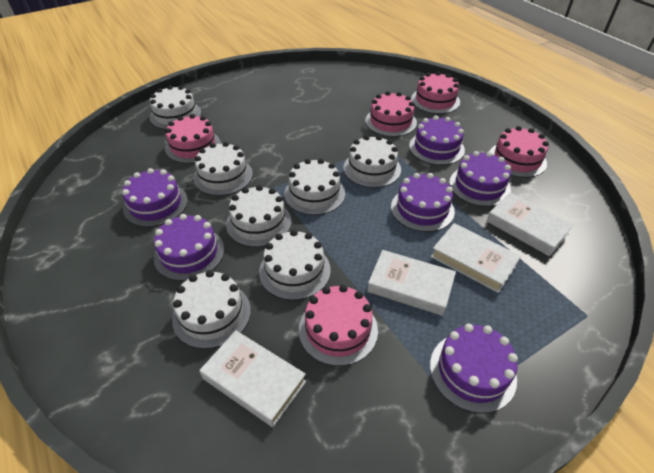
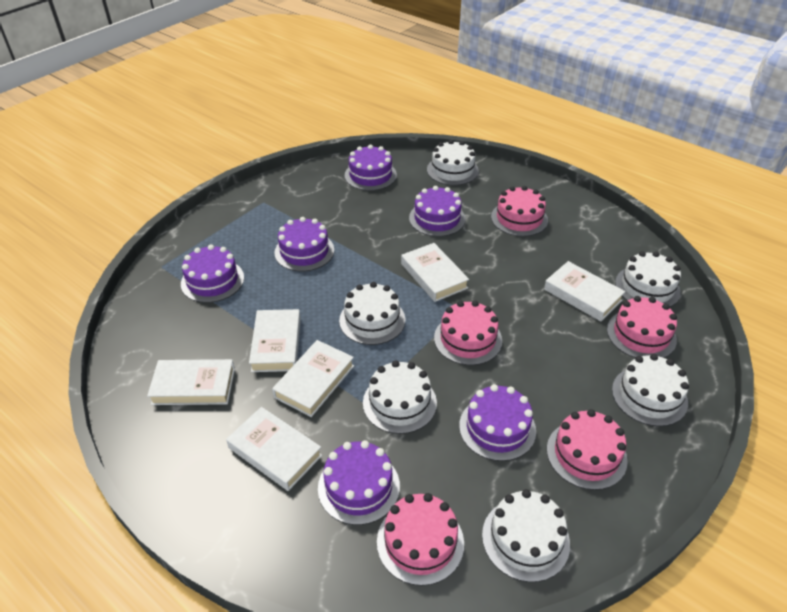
white book: [199,331,306,427] [367,250,456,316] [431,223,521,293] [487,192,574,256] = 4 -> [147,359,235,405] [226,407,322,491] [249,309,301,372] [272,340,354,417] [401,243,469,302] [544,261,625,321] = 6
white cake: [150,85,201,130] [172,270,251,349] [193,142,253,196] [226,185,291,247] [259,230,331,300] [284,159,345,215] [343,135,401,188] = 7 -> [339,282,405,345] [363,360,437,434] [427,140,479,185] [482,489,570,582] [612,354,689,427] [615,251,681,307] = 6

